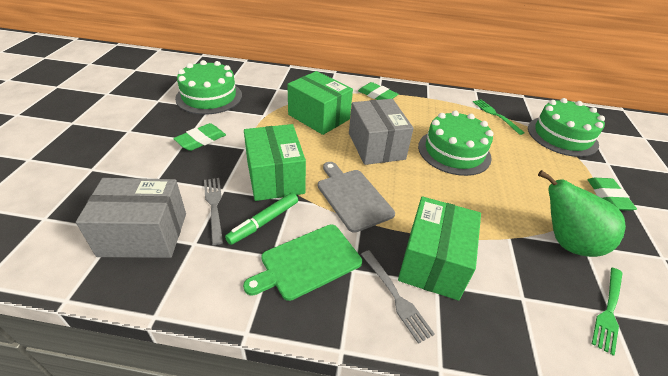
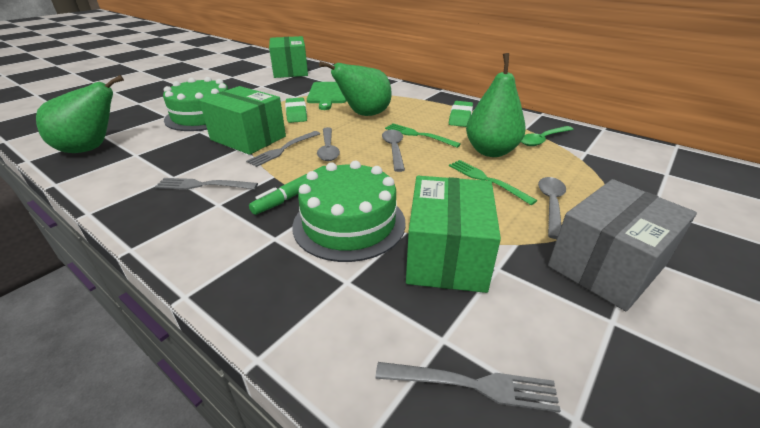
green cake: [175,60,242,115] [418,111,493,176] [528,98,605,157] = 3 -> [163,77,228,131] [292,161,406,262] = 2
green eraser: [173,123,226,151] [358,82,398,100] [587,178,637,211] = 3 -> [285,97,307,123] [449,101,473,127] = 2
green pear: [538,170,626,257] = 1 -> [36,75,124,153] [319,61,392,116] [466,53,526,157] = 3
green spoon: none = 0 -> [521,126,574,146] = 1
grey box: [76,178,186,258] [349,99,414,165] = 2 -> [548,179,697,311] = 1
grey cutting board: [318,162,395,233] = 1 -> none = 0
grey fork: [204,178,223,245] [361,250,435,344] = 2 -> [155,178,258,190] [246,131,320,167] [375,362,561,413] = 3
grey spoon: none = 0 -> [317,127,340,161] [382,130,405,172] [538,177,566,239] = 3

